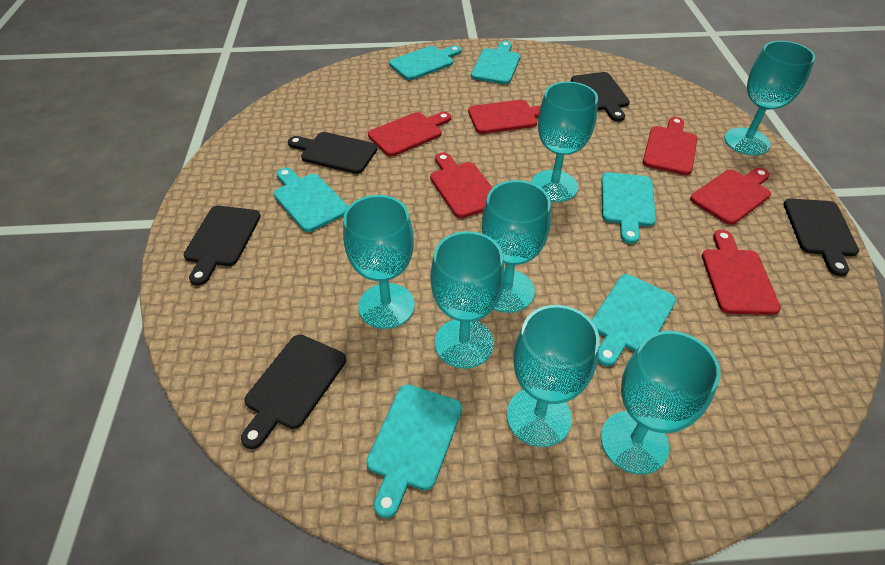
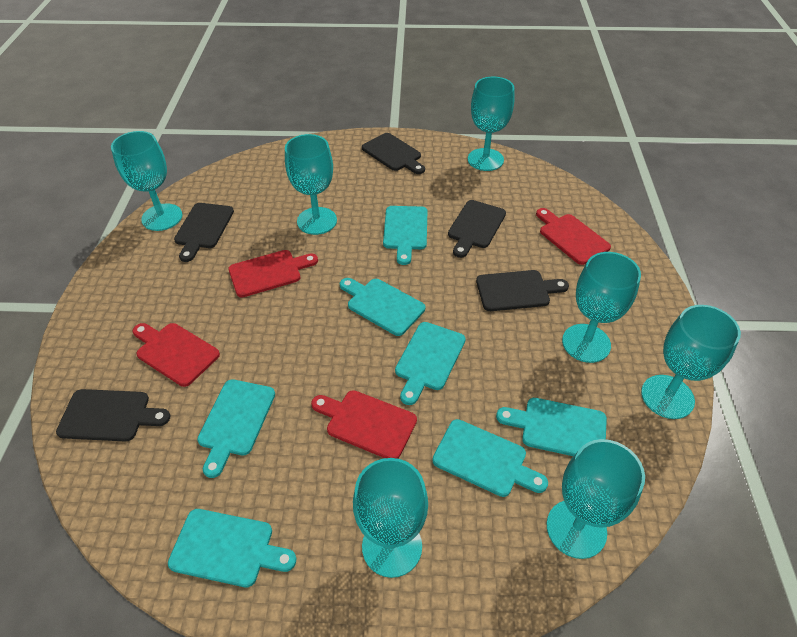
red cutting board: [368,112,451,157] [430,152,492,218] [468,100,541,134] [643,117,698,175] [690,168,771,225] [702,230,781,315] = 6 -> [132,323,220,387] [228,250,318,297] [311,390,417,459] [536,208,611,265] = 4
turquoise cutting board: [273,168,348,232] [366,385,462,518] [389,46,461,80] [471,41,520,84] [592,274,676,366] [602,172,656,244] = 6 -> [168,509,296,587] [197,379,275,478] [340,278,425,336] [383,206,428,265] [395,322,466,405] [433,419,548,497] [496,398,607,456] = 7

